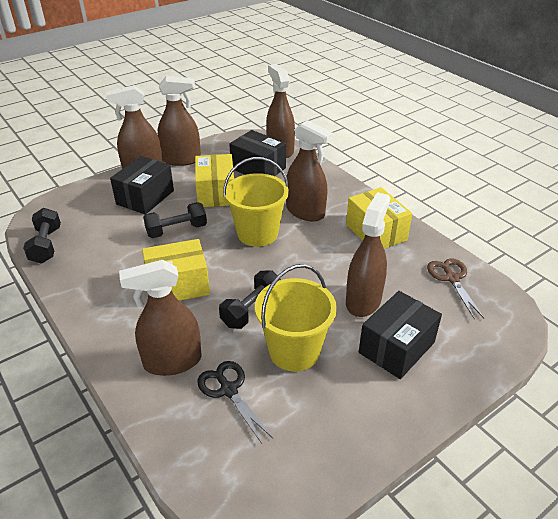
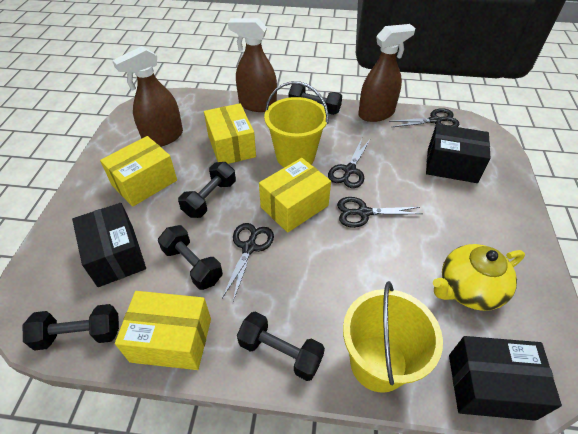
black dumbbell: [23,208,61,264] [143,202,207,238] [219,270,281,329] = 3 -> [23,304,119,351] [158,225,223,290] [178,162,236,218] [237,311,325,381] [288,84,342,115] = 5
black scissors: [197,361,273,444] = 1 -> [222,223,274,301] [328,139,370,188] [337,197,422,228] [389,108,459,127] = 4
brown scissors: [427,258,484,320] = 1 -> none = 0
brown spray bottle: [106,85,163,169] [119,260,201,376] [158,76,201,166] [266,64,295,158] [286,120,333,221] [346,192,390,317] = 6 -> [112,46,183,147] [228,18,277,112] [358,24,415,122] = 3
yellow box: [142,239,210,301] [195,154,234,207] [346,187,412,249] = 3 -> [100,136,177,207] [115,291,211,370] [204,103,256,164] [259,158,331,233] = 4
yellow teapot: none = 0 -> [433,244,525,311] = 1

